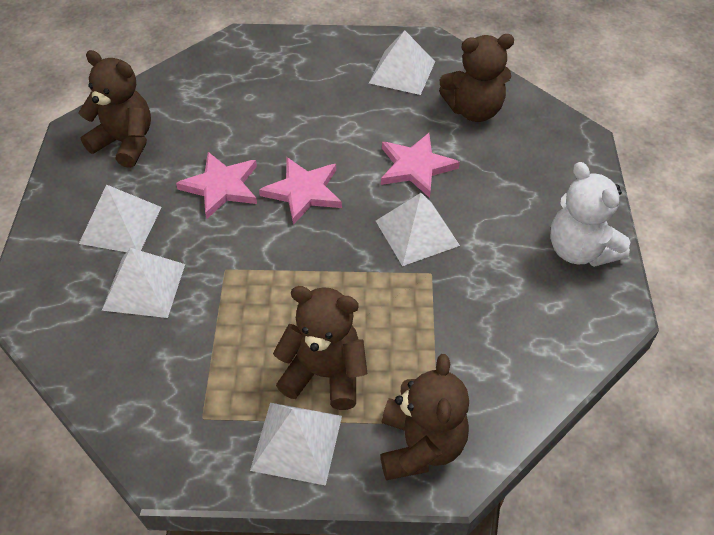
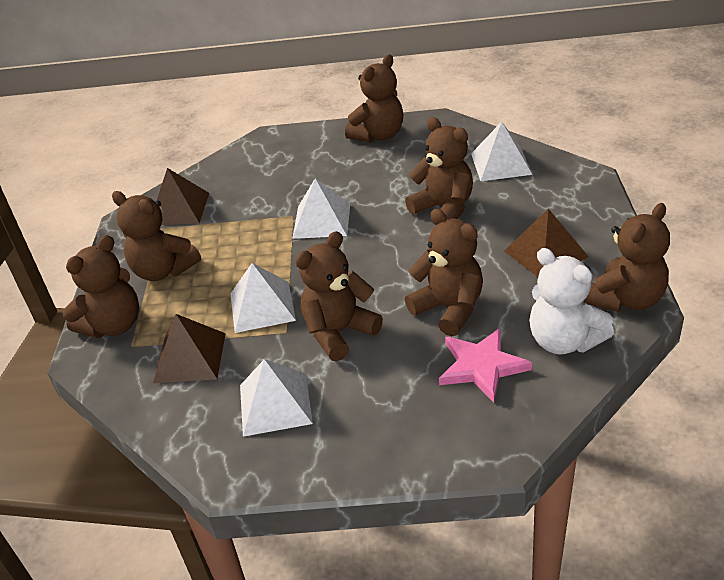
brown pyramid: none = 0 -> [153,314,226,383] [157,168,209,225] [504,209,589,277] = 3
brown teddy bear: [79,50,151,168] [273,286,367,410] [380,354,469,480] [439,34,514,122] = 4 -> [62,235,139,338] [112,191,201,281] [295,231,383,361] [345,54,403,143] [405,117,473,219] [405,209,483,336] [584,203,670,312] = 7
pink star: [176,152,257,219] [259,157,342,225] [381,133,460,198] = 3 -> [439,328,532,403] = 1
white pyramid: [79,184,162,252] [102,248,185,318] [250,403,342,486] [369,30,435,95] [376,193,460,266] = 5 -> [230,263,296,333] [240,359,313,437] [292,178,350,239] [471,121,532,181] = 4

